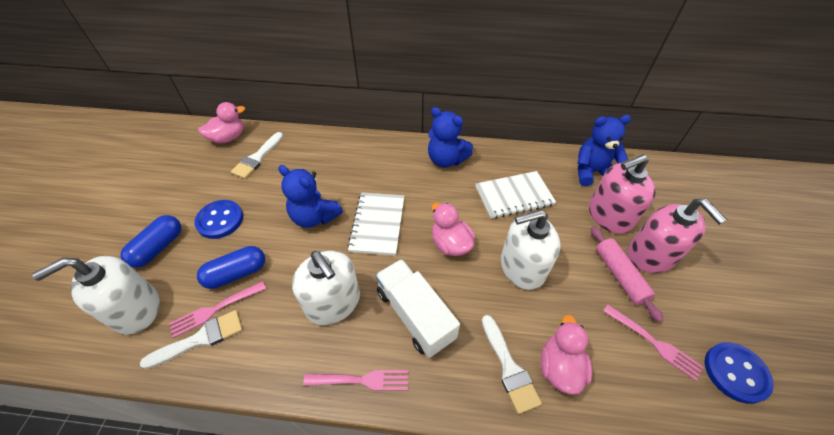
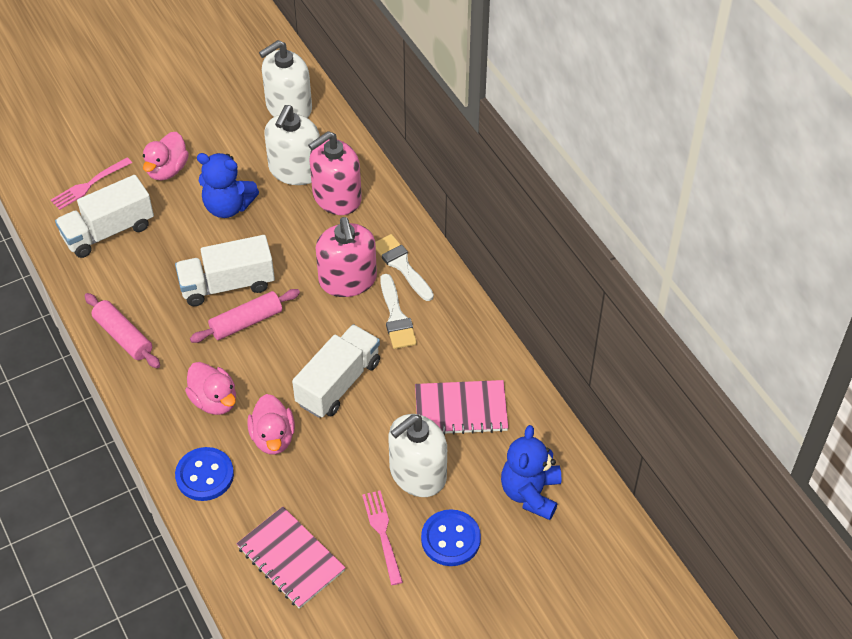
blue capsule: [120,215,181,268] [197,246,265,289] = 2 -> none = 0
blue teddy bear: [278,165,343,228] [428,107,473,168] [577,115,631,186] = 3 -> [197,153,259,218] [501,425,562,520] = 2
pink fork: [169,281,266,338] [303,370,408,390] [603,305,703,381] = 3 -> [51,157,132,210] [362,490,403,585] = 2
pink notebook: none = 0 -> [236,507,346,609] [415,380,508,435] = 2
pink rolling pin: [591,226,663,322] = 1 -> [84,293,160,368] [190,289,300,343] = 2
white brush: [140,310,243,369] [231,132,283,179] [482,315,542,414] = 3 -> [375,234,434,301] [380,274,417,349] = 2
white notebook: [347,192,404,256] [476,171,556,219] = 2 -> none = 0
white truck: [375,259,460,358] = 1 -> [55,175,154,258] [175,235,275,306] [292,324,380,418] = 3

